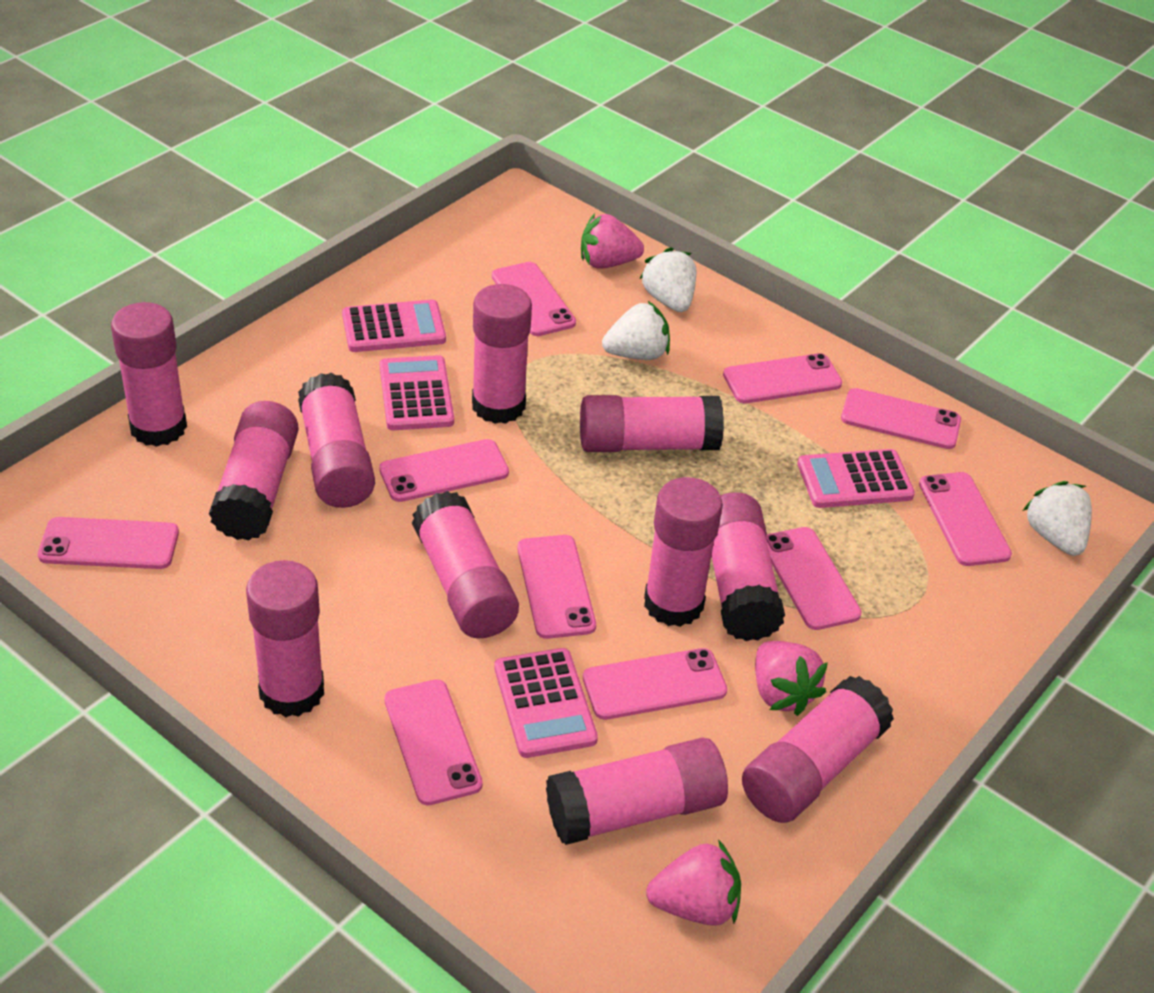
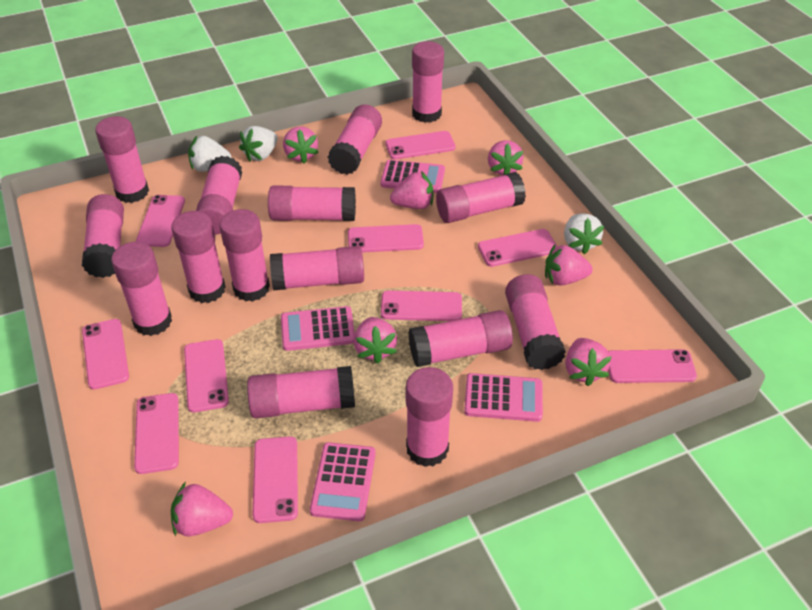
pink glue stick: [111,302,187,447] [209,401,299,541] [246,560,324,717] [298,373,375,508] [412,491,519,638] [472,284,532,424] [546,737,728,845] [580,395,724,452] [644,477,723,627] [712,492,785,641] [742,676,894,823] = 11 -> [82,194,124,278] [95,116,149,203] [111,242,172,336] [171,211,225,303] [196,156,242,234] [219,209,270,302] [247,366,355,419] [268,186,356,221] [270,246,364,290] [328,104,382,175] [406,367,453,467] [408,310,513,367] [412,41,444,123] [436,172,526,223] [505,274,566,370] = 15
pink strawberry: [581,213,644,269] [646,840,741,926] [755,641,828,716] = 3 -> [171,482,233,537] [283,127,319,164] [353,317,397,364] [390,171,433,209] [488,140,524,175] [545,245,593,285] [565,338,611,386] = 7

